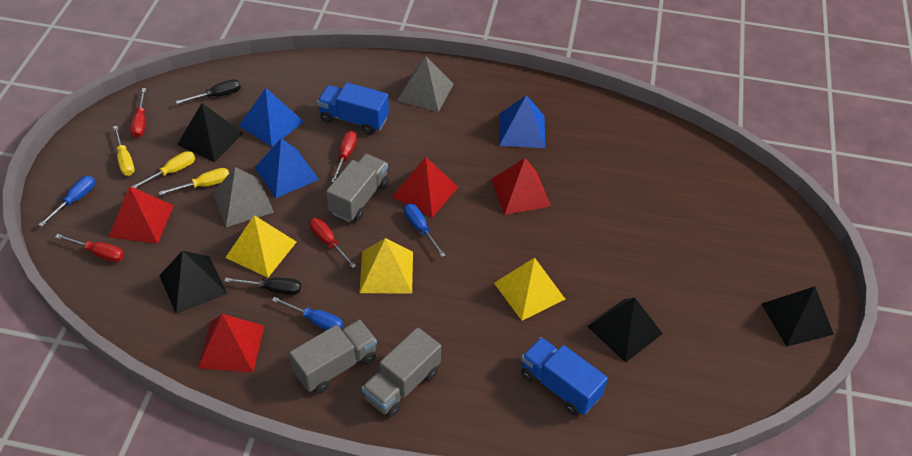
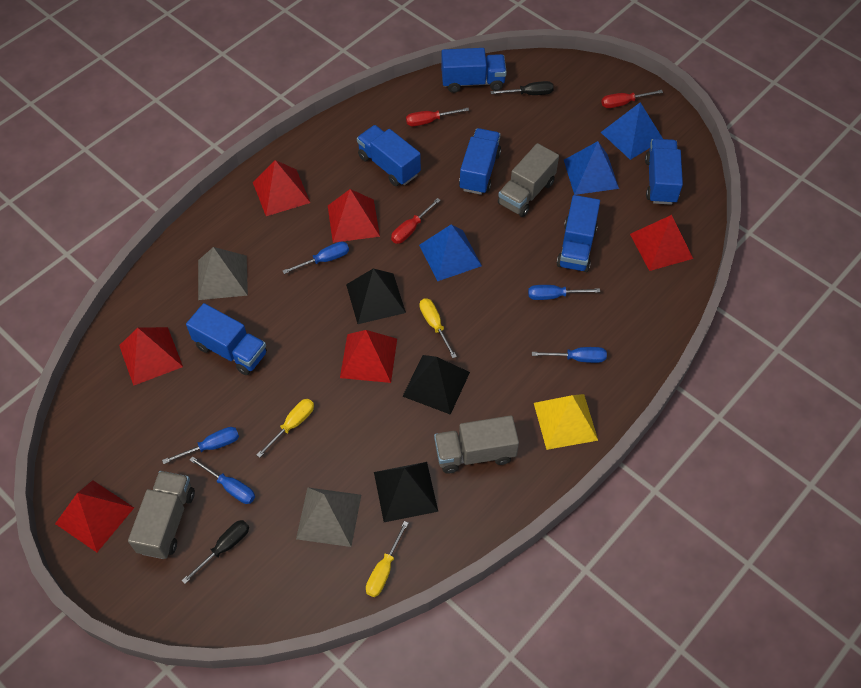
black pyramid: [159,250,227,314] [177,103,243,162] [587,298,663,363] [762,286,834,347] = 4 -> [346,268,406,324] [374,462,438,522] [402,355,470,415] = 3
blue screwdriver: [39,176,95,227] [272,297,343,330] [404,204,446,257] = 3 -> [162,427,239,464] [190,456,255,504] [283,241,349,274] [528,285,600,300] [532,347,607,363] = 5
blue truck: [317,82,389,135] [521,337,608,416] = 2 -> [186,303,267,375] [357,125,421,186] [441,48,507,93] [459,128,501,195] [557,195,600,272] [645,139,683,205] = 6
red pyramid: [109,186,174,244] [198,314,264,373] [392,157,458,217] [491,158,551,215] = 4 -> [55,480,134,552] [119,327,183,386] [253,160,310,216] [328,189,380,243] [340,330,397,383] [630,215,693,271] = 6
red screwdriver: [55,234,124,262] [130,88,146,138] [309,218,356,268] [331,131,357,182] = 4 -> [391,198,441,244] [406,108,469,126] [601,90,663,108] = 3
yellow pyramid: [225,215,296,278] [360,238,413,294] [494,258,565,321] = 3 -> [534,394,598,450] = 1

